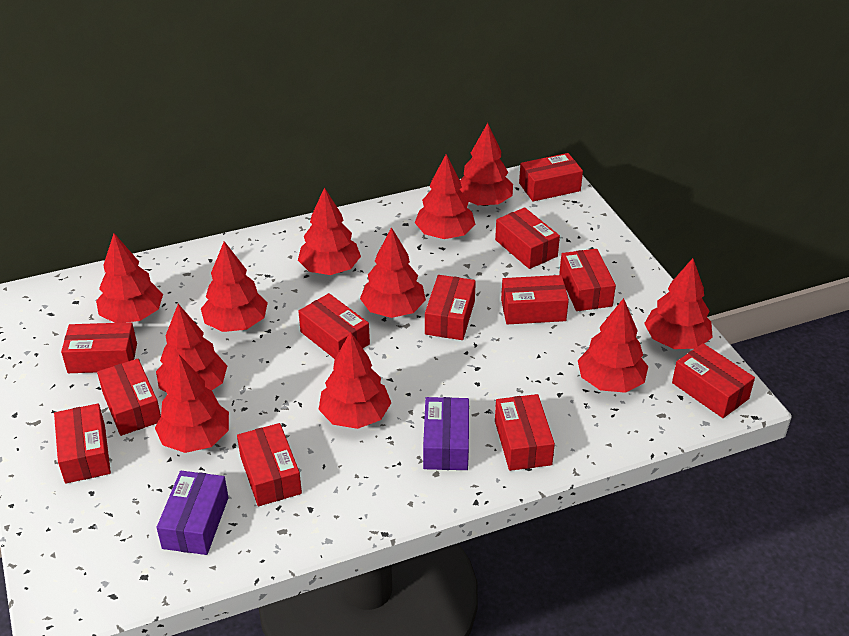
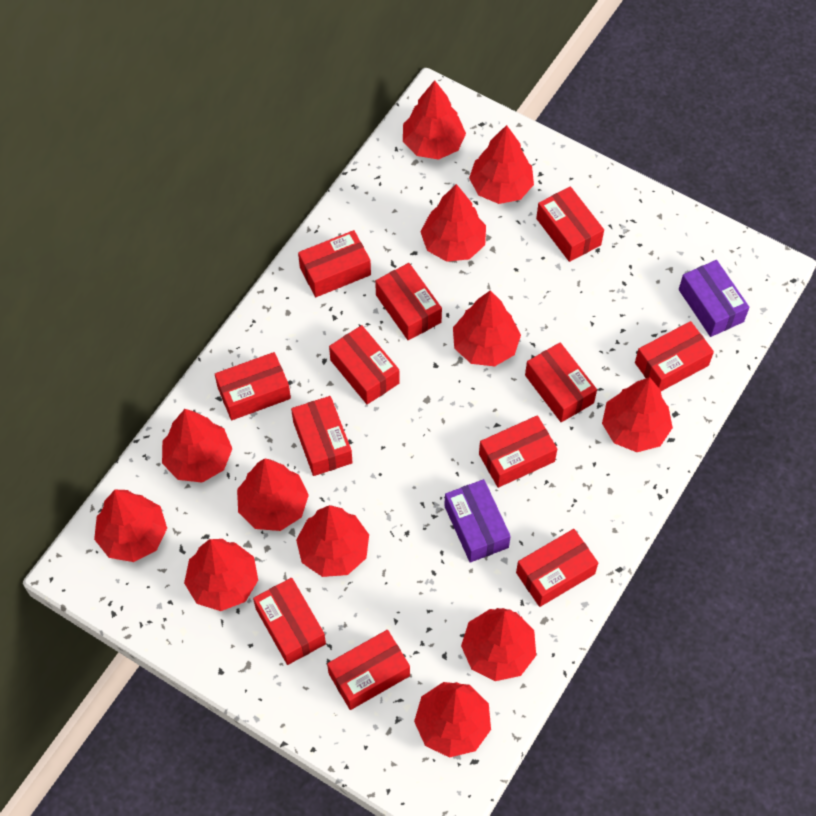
red tree: [96,233,163,323] [155,355,229,453] [156,304,227,392] [201,241,268,332] [298,187,361,275] [319,332,391,429] [360,227,426,318] [415,154,476,239] [460,123,513,206] [578,298,648,393] [644,258,713,349] = 11 -> [94,490,167,562] [162,409,232,483] [184,539,258,611] [237,458,309,531] [296,505,369,577] [403,80,466,160] [414,682,491,758] [421,184,486,262] [453,290,521,366] [461,608,536,681] [469,125,534,204] [602,377,673,452] = 12

